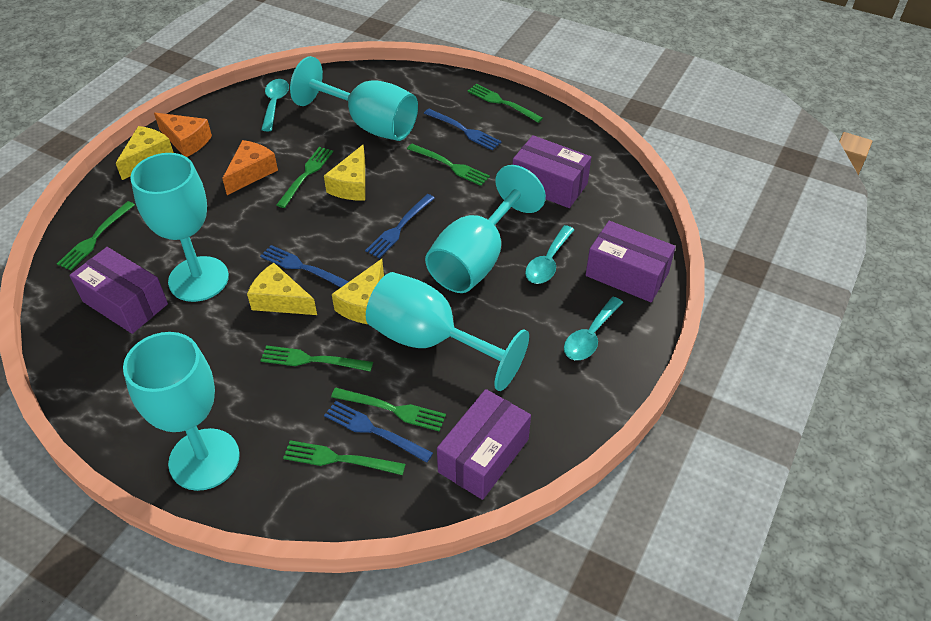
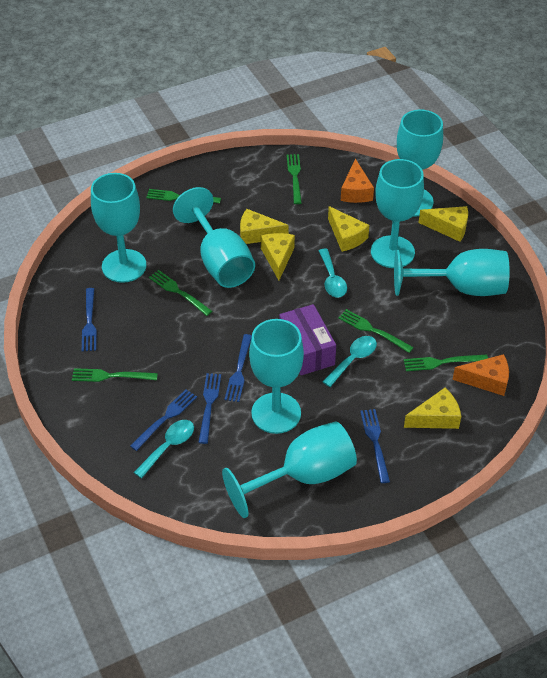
blue fork: [260,245,349,287] [324,401,433,463] [365,194,435,258] [424,109,502,150] = 4 -> [82,288,97,351] [130,389,197,451] [198,373,221,444] [225,334,252,402] [360,409,390,483] = 5
green fork: [57,201,135,271] [260,345,373,372] [276,147,333,208] [283,440,405,475] [331,388,446,432] [407,144,490,186] [467,84,543,123] = 7 -> [72,368,158,382] [146,189,221,203] [149,270,212,316] [287,154,302,204] [338,309,414,353] [404,355,488,371] = 6
purple box: [69,247,168,334] [437,389,531,500] [512,135,591,208] [586,221,676,302] = 4 -> [279,304,336,375] = 1
turquoise goblet: [123,332,240,491] [130,153,229,302] [290,56,418,141] [366,272,529,391] [425,165,546,293] = 5 -> [91,173,147,283] [173,187,255,288] [222,422,357,518] [249,319,304,434] [371,159,424,268] [394,249,510,296] [397,110,443,217] = 7
yellow cheese: [116,126,174,180] [247,263,317,315] [324,145,365,200] [332,259,384,324] = 4 -> [240,209,289,244] [261,233,295,280] [328,206,369,252] [404,388,461,429] [419,206,468,242] = 5

